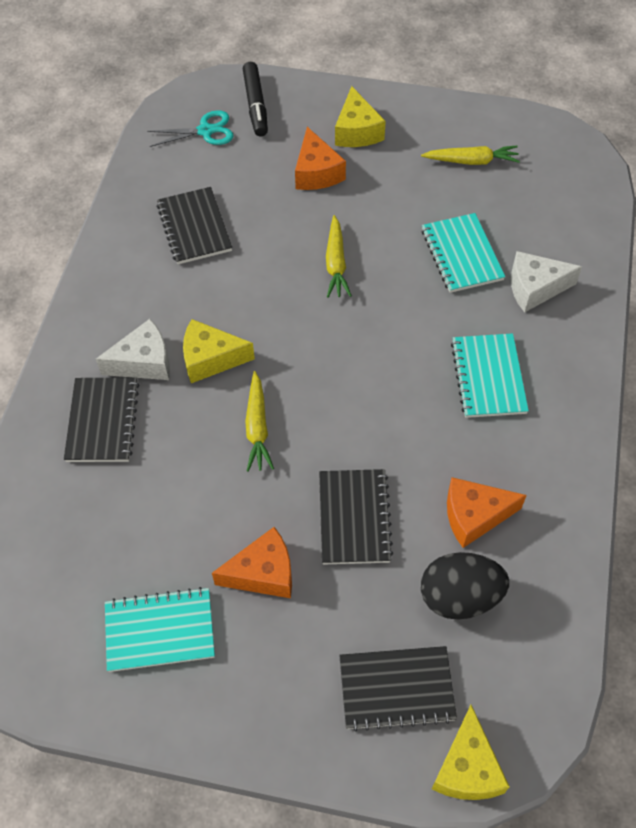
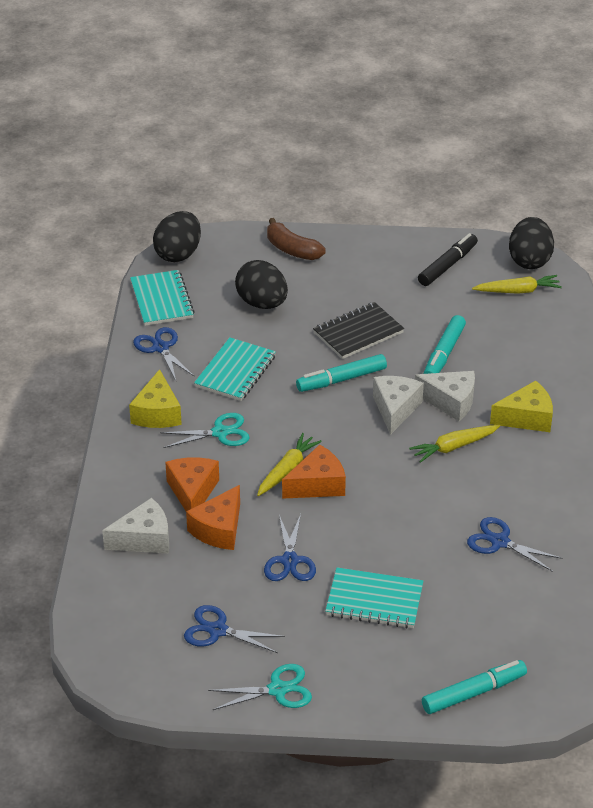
black egg: [421,552,509,620] = 1 -> [153,211,201,262] [235,260,288,309] [509,217,554,269] = 3
black notebook: [64,377,139,462] [157,187,232,264] [319,469,393,565] [339,646,457,731] = 4 -> [313,302,404,359] = 1
blue scissors: none = 0 -> [133,327,195,381] [184,605,285,653] [264,514,316,581] [467,517,563,572] = 4
brown banana: none = 0 -> [267,218,325,260] = 1
turquoise marker: none = 0 -> [296,354,387,392] [422,660,527,714] [424,315,466,374] = 3
turquoise scissors: [147,110,234,147] = 1 -> [160,413,250,448] [208,664,312,710] = 2
white cheese: [96,319,170,380] [511,251,582,312] = 2 -> [102,498,169,554] [373,376,424,435] [415,371,475,421] = 3
yellow cheese: [183,319,255,383] [335,86,386,147] [432,705,510,800] = 3 -> [129,369,182,428] [490,380,553,432] = 2

